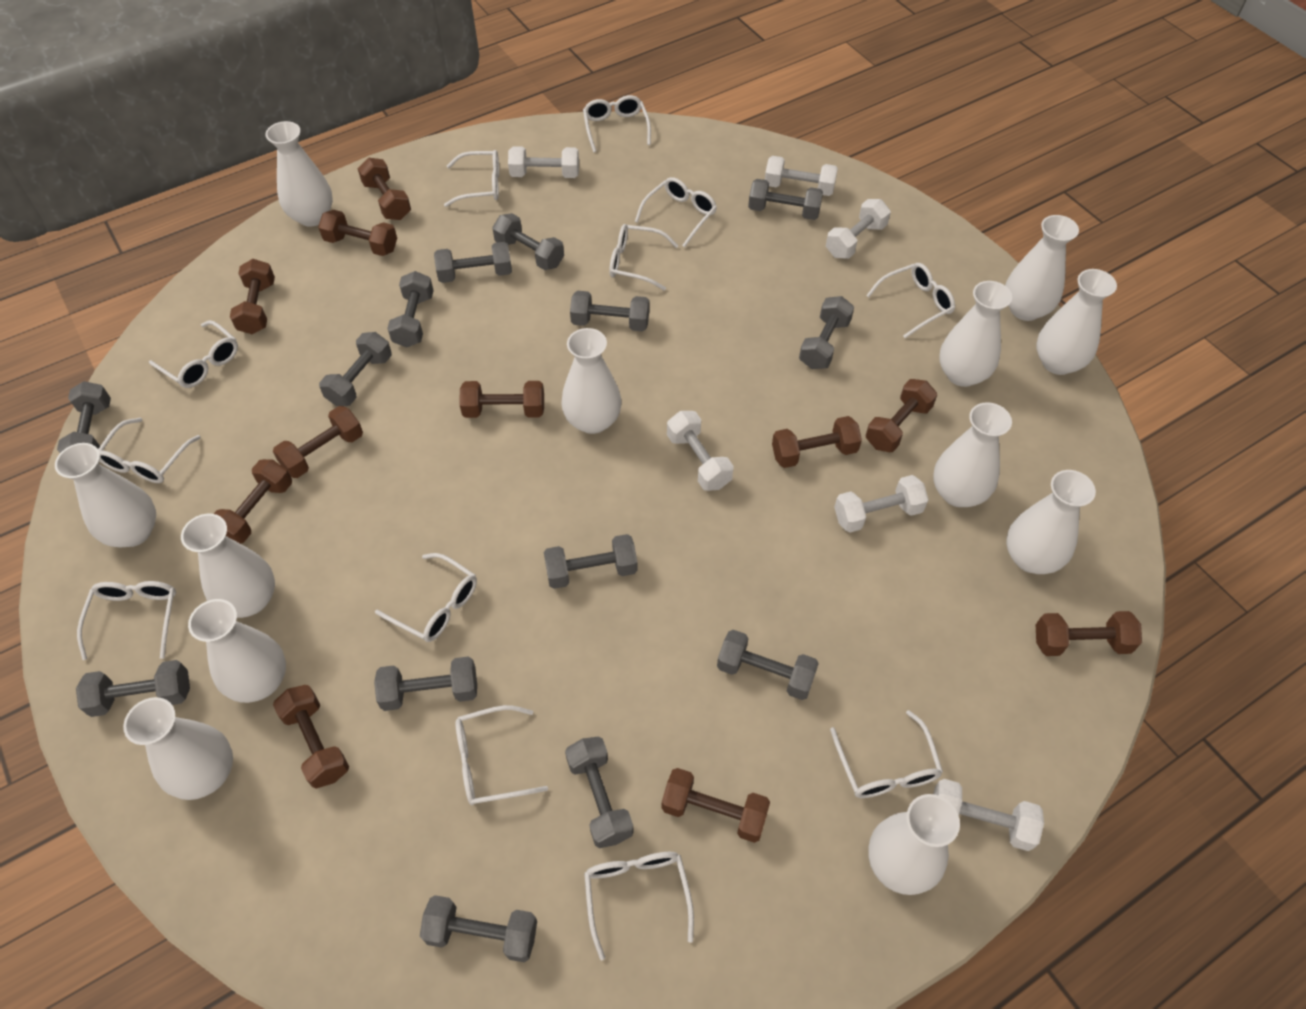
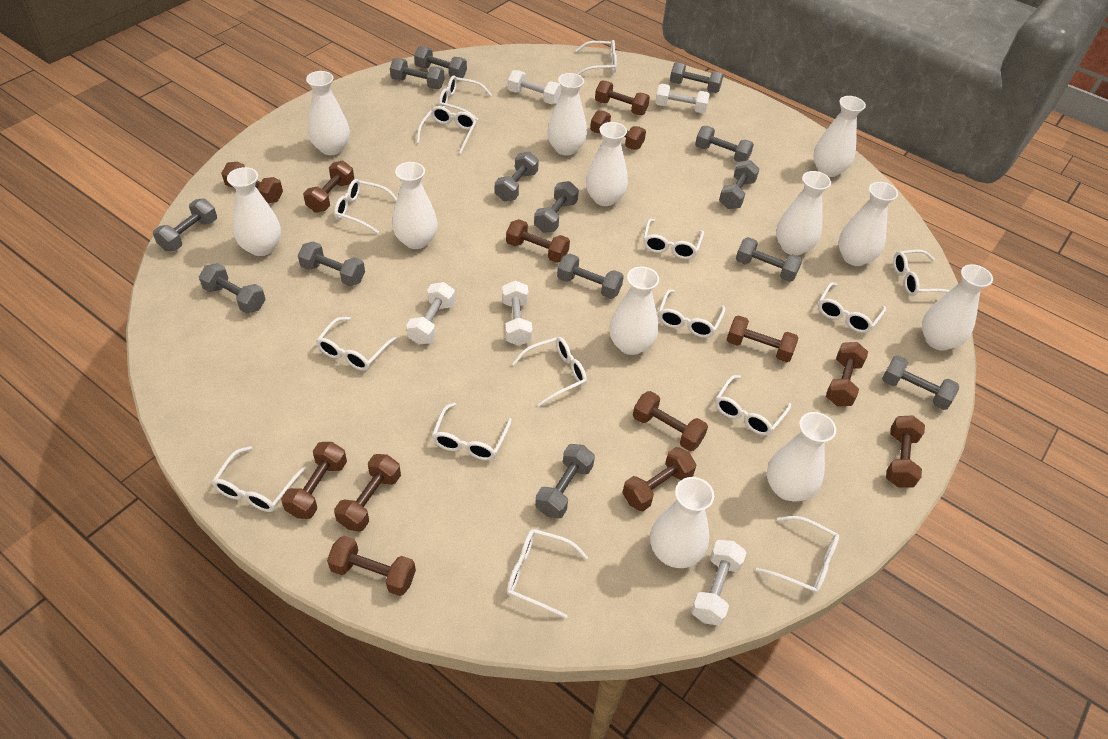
brown dumbbell: [214,459,292,544] [230,259,275,334] [273,406,363,478] [273,685,349,789] [318,210,397,256] [358,158,411,220] [460,381,544,418] [662,768,770,843] [772,416,862,468] [866,379,937,452] [1036,611,1142,656] = 11 -> [221,162,283,203] [281,442,347,519] [303,161,354,212] [327,536,416,596] [334,454,401,531] [506,219,570,263] [590,110,646,150] [595,81,650,115] [622,447,697,511] [633,391,708,451] [726,315,798,362] [826,342,868,406] [886,415,925,488] = 13
white dumbbell: [508,146,579,178] [667,411,734,491] [765,156,838,196] [826,199,891,259] [834,475,929,533] [933,779,1044,851] = 6 -> [406,282,455,344] [502,281,533,346] [508,70,561,104] [655,84,710,113] [691,540,746,626] = 5
white glasses: [77,581,176,660] [98,418,201,483] [149,320,238,388] [375,553,477,642] [444,150,499,207] [455,705,548,805] [583,95,651,152] [584,852,694,960] [609,224,679,291] [635,177,717,247] [830,710,943,798] [866,263,955,338] = 12 -> [212,446,306,512] [316,317,397,371] [334,179,397,234] [417,106,477,154] [432,403,512,460] [439,75,492,121] [507,529,588,619] [512,337,587,407] [575,40,617,75] [643,219,704,259] [658,289,726,338] [715,375,791,435] [756,516,839,595] [818,282,886,333] [893,250,950,296] = 15

